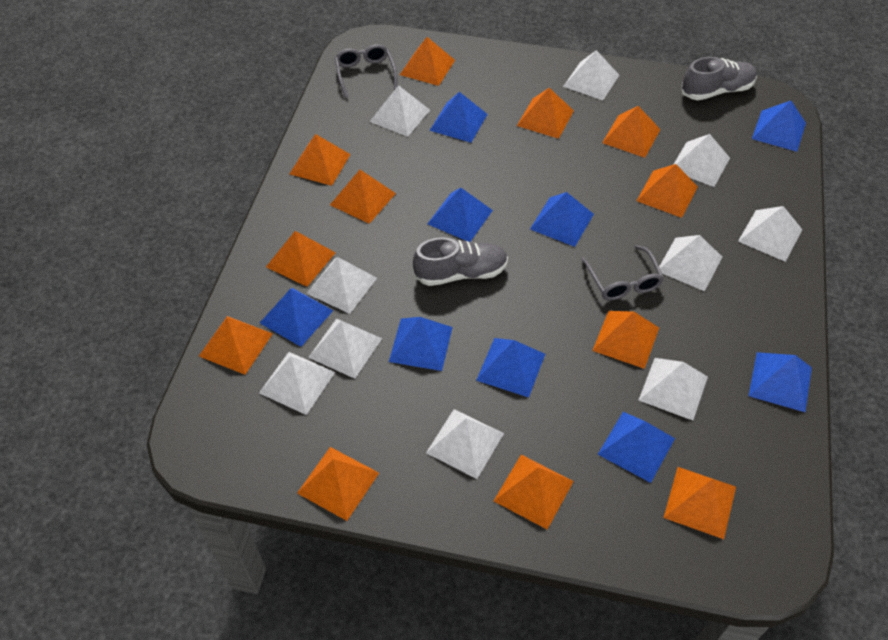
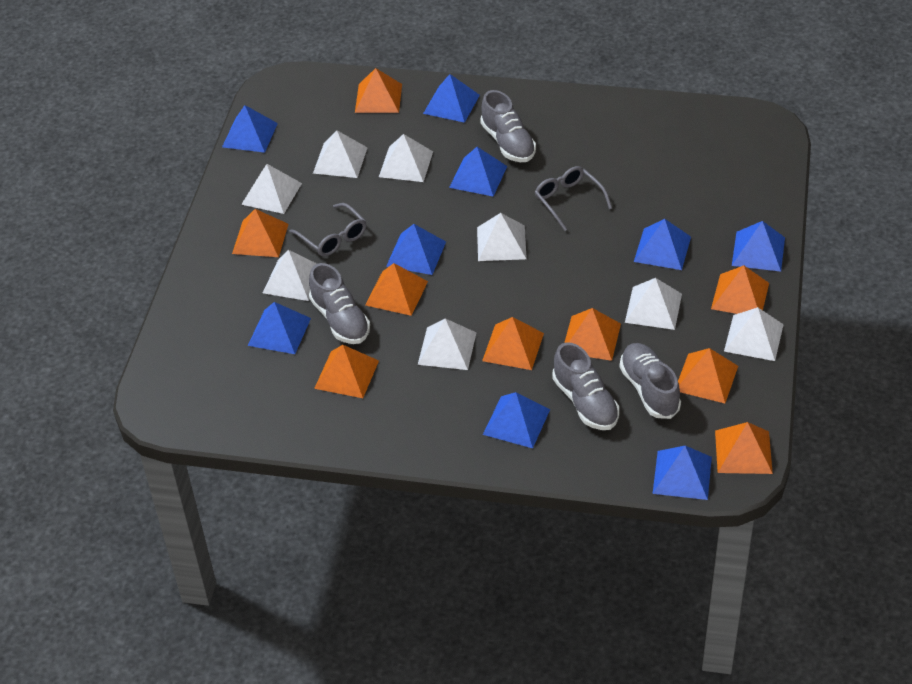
grey shoe: [413,237,508,286] [682,57,757,100] = 2 -> [309,263,370,344] [480,90,536,162] [552,342,619,430] [620,343,681,419] = 4
orange pyramid: [199,316,273,375] [266,231,336,287] [290,134,351,186] [297,447,379,521] [330,170,396,224] [400,37,455,86] [494,455,574,529] [517,88,574,139] [592,311,659,369] [602,106,661,158] [637,164,698,218] [664,467,736,539] = 12 -> [232,209,288,257] [314,345,379,398] [355,68,402,113] [366,263,428,316] [482,317,544,370] [564,308,621,361] [678,348,738,403] [711,266,769,314] [715,422,773,474] = 9
white pyramid: [259,352,335,415] [306,257,377,314] [308,318,382,379] [370,85,430,137] [426,409,504,479] [563,50,619,100] [639,358,708,420] [659,235,722,291] [673,134,730,187] [738,206,803,262] = 10 -> [241,164,302,214] [263,250,317,301] [313,130,368,178] [379,134,433,182] [418,318,477,370] [477,213,527,261] [625,278,682,330] [724,307,784,361] = 8

